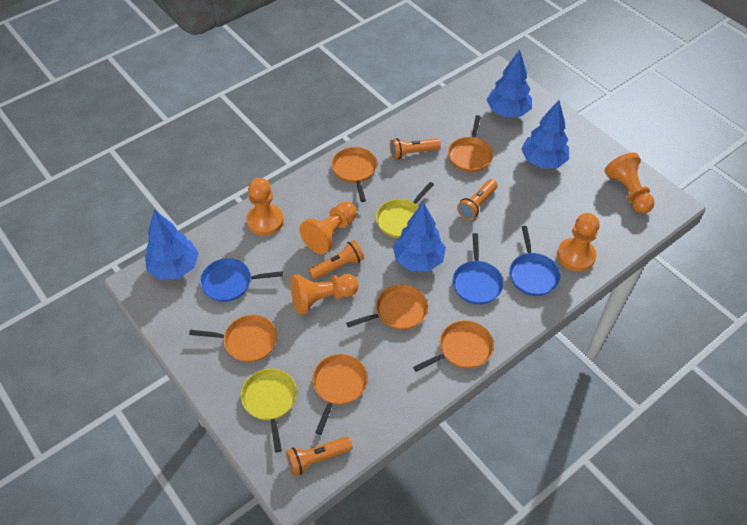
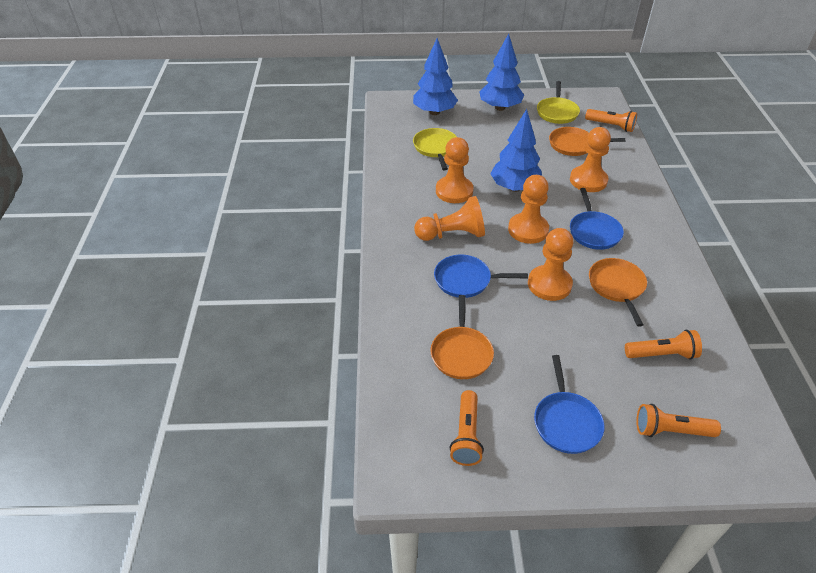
blue tree: [145,210,199,280] [393,202,446,272] [487,50,532,117] [521,100,569,168] = 4 -> [413,38,458,115] [479,33,524,111] [490,109,542,192] = 3
orange pan: [189,315,277,362] [312,354,368,435] [331,147,377,202] [346,284,428,330] [413,321,494,372] [448,115,493,172] = 6 -> [431,295,494,379] [549,127,625,156] [589,258,647,327] = 3

